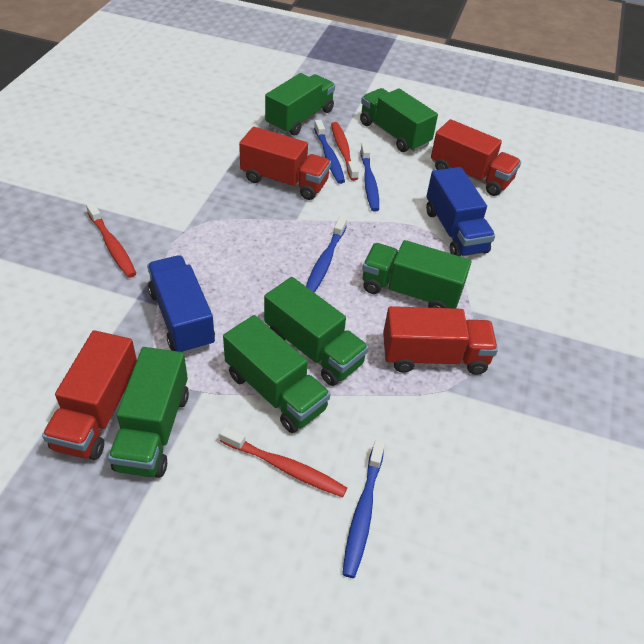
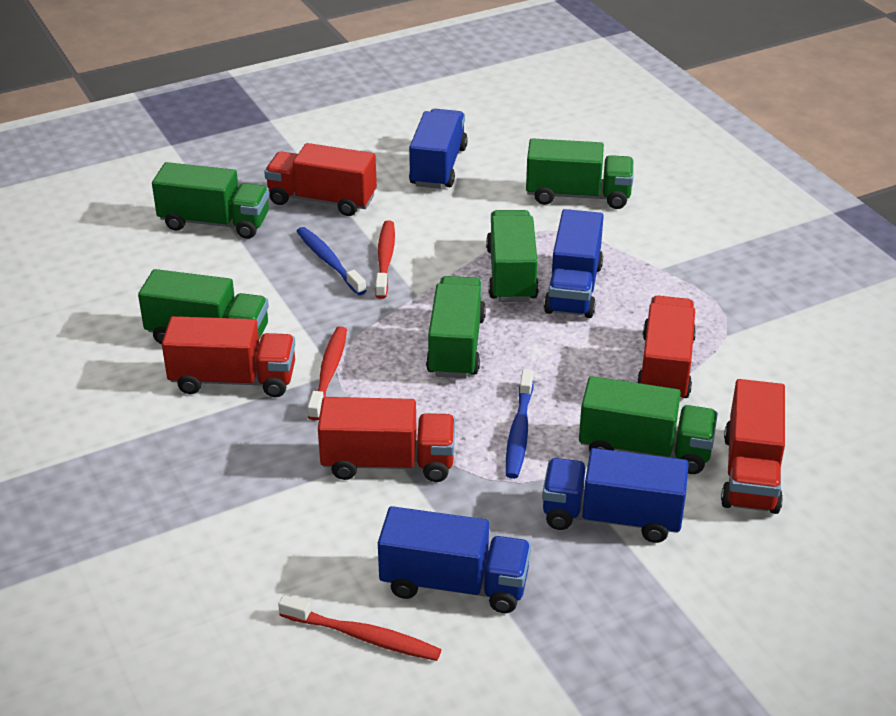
blue toothbrush: [306,216,347,293] [314,120,345,184] [342,440,385,578] [360,143,379,212] = 4 -> [296,227,367,295] [506,369,533,479] = 2
blue truck: [147,255,215,355] [426,167,495,257] = 2 -> [378,506,531,613] [409,109,468,189] [542,448,689,543] [544,209,604,318] = 4
red truck: [42,330,137,460] [239,127,331,200] [383,306,498,375] [431,119,521,196] = 4 -> [162,316,295,397] [264,143,377,216] [318,397,455,482] [637,296,696,398] [721,379,785,514] = 5

